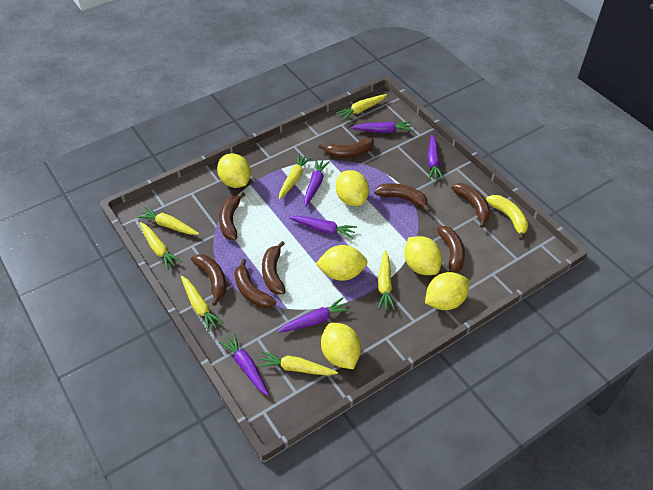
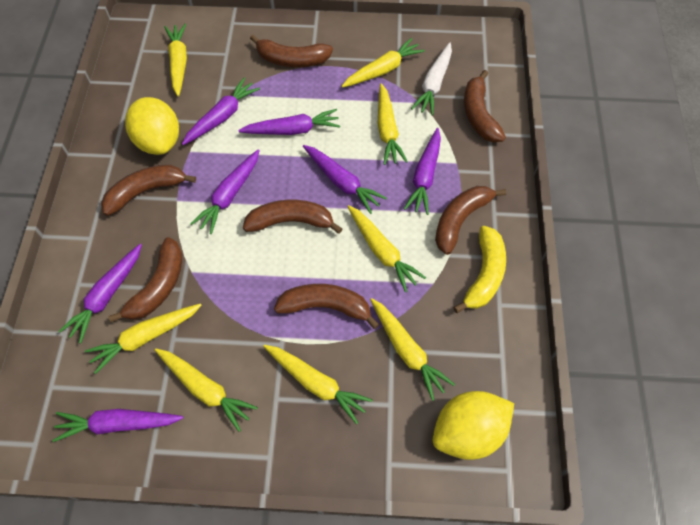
brown banana: [191,254,226,306] [219,192,245,240] [234,258,276,308] [262,241,286,294] [319,138,374,158] [374,183,431,212] [437,226,465,272] [452,183,491,228] = 8 -> [101,165,196,216] [108,237,182,322] [243,200,343,234] [250,35,333,67] [274,284,379,329] [435,186,506,255] [464,70,506,142] = 7
purple carrot: [218,333,269,396] [278,297,350,333] [289,216,357,239] [304,159,330,207] [351,121,413,133] [427,135,444,180] = 6 -> [52,409,183,442] [59,244,142,343] [182,78,260,145] [190,149,260,234] [238,109,340,135] [303,145,387,214] [404,128,441,215] = 7
white carrot: none = 0 -> [411,42,452,115] = 1
yellow carrot: [137,206,199,235] [140,222,182,270] [181,276,224,332] [258,351,338,376] [279,154,312,200] [336,94,387,121] [378,250,395,310] = 7 -> [85,304,202,374] [155,349,258,432] [164,24,187,97] [263,345,373,424] [341,38,425,88] [347,205,426,292] [370,298,455,401] [378,83,408,165] = 8
yellow lemon: [217,153,251,188] [316,245,367,281] [321,323,361,369] [336,170,369,206] [404,236,442,275] [425,272,469,310] = 6 -> [125,97,179,155] [433,391,514,460] = 2

